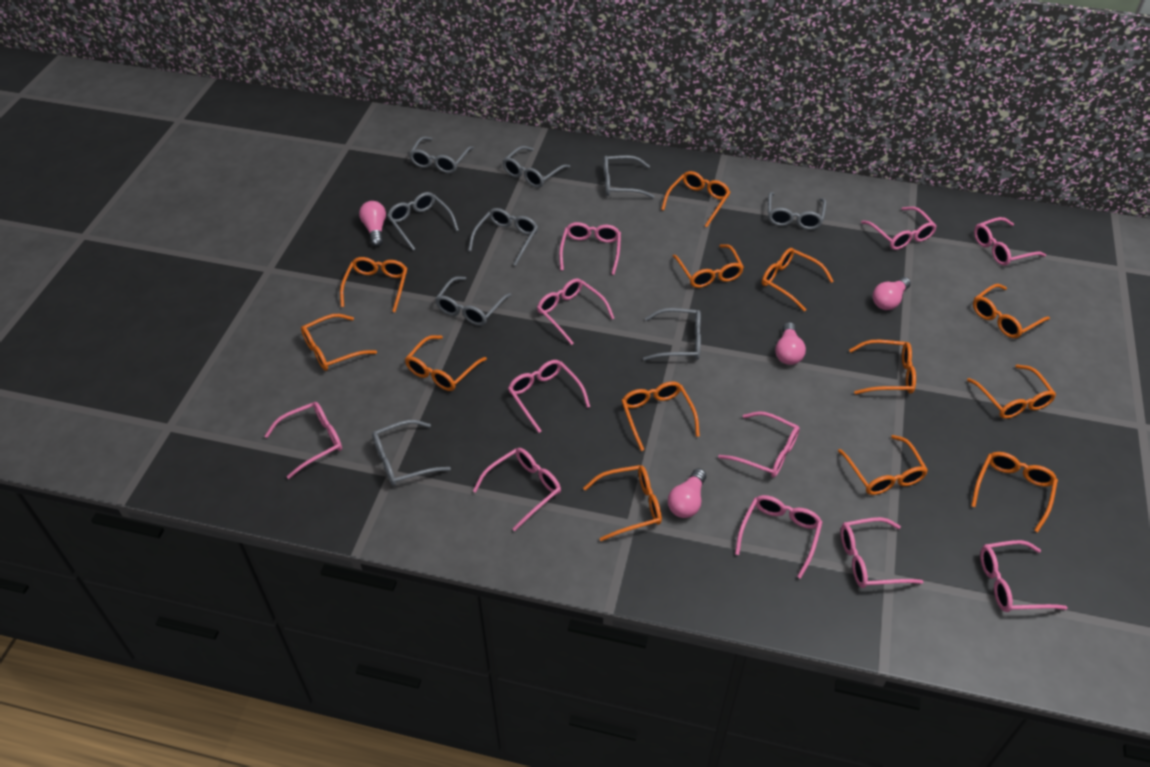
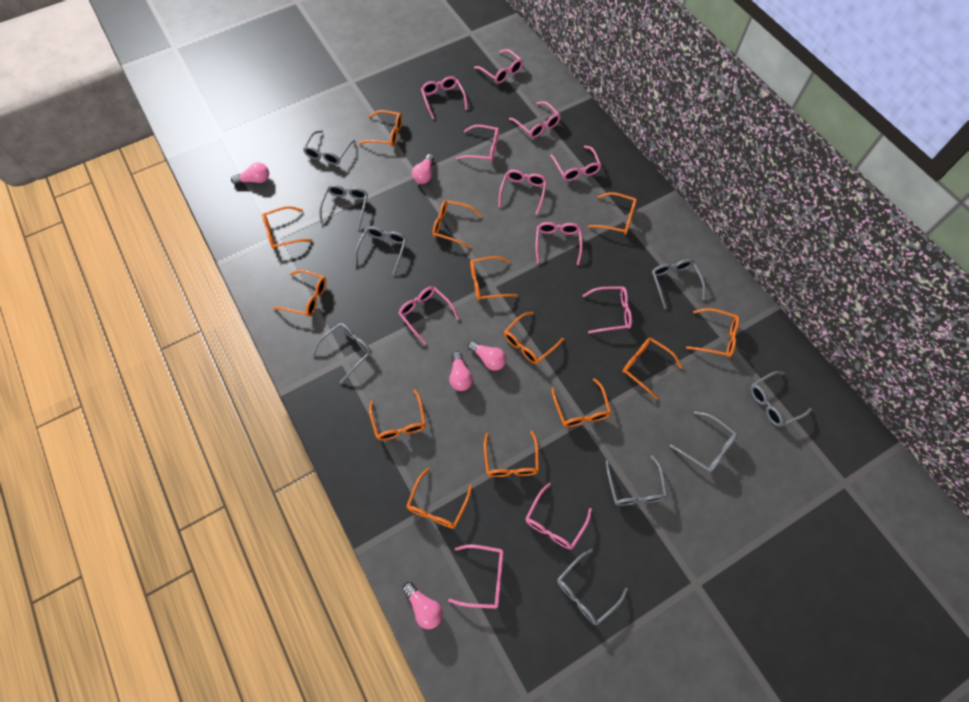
pink light bulb: [359,201,386,246] [668,468,706,518] [775,322,806,365] [873,277,911,310] = 4 -> [231,162,269,185] [402,582,443,629] [412,154,434,184] [449,351,473,391] [468,340,506,371] = 5

